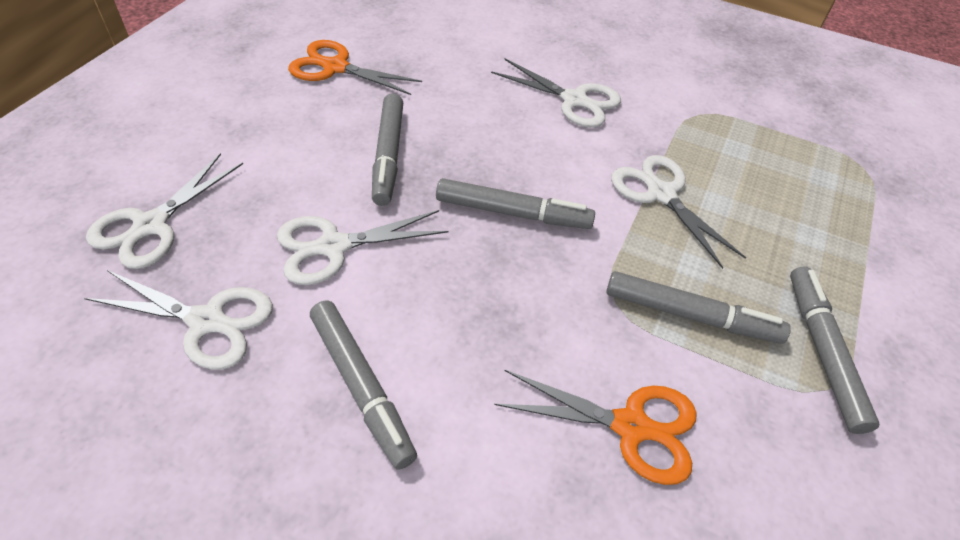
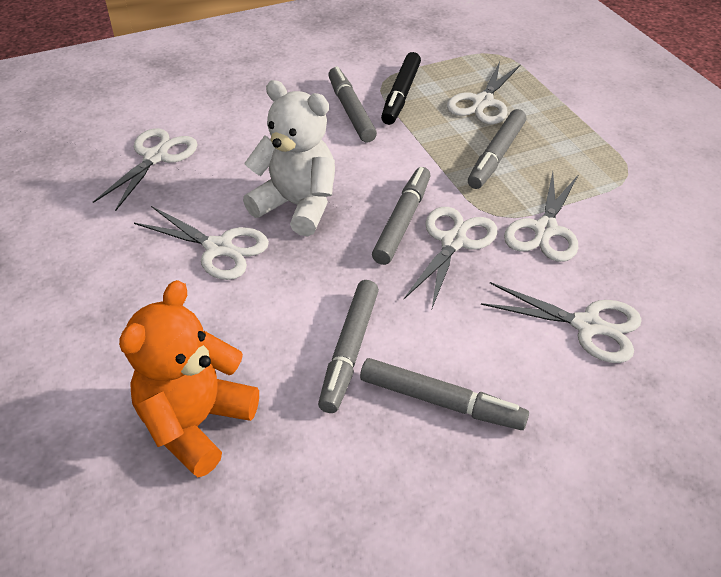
black marker: none = 0 -> [381,52,421,125] = 1
orange scissors: [288,40,422,95] [494,370,697,485] = 2 -> none = 0
orange teddy bear: none = 0 -> [119,280,259,477] = 1
white scissors: [84,270,273,370] [86,153,243,269] [277,210,448,285] [491,59,621,128] [611,155,746,269] = 5 -> [93,128,198,211] [134,206,269,280] [404,207,497,308] [447,62,521,124] [481,282,642,363] [504,172,579,262] = 6
white teddy bear: none = 0 -> [243,80,335,236] = 1

